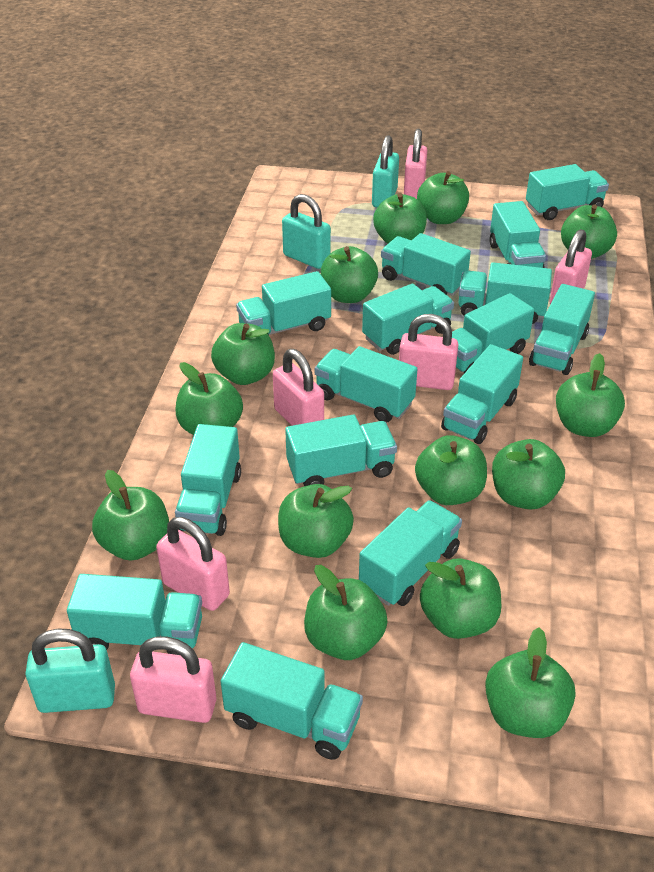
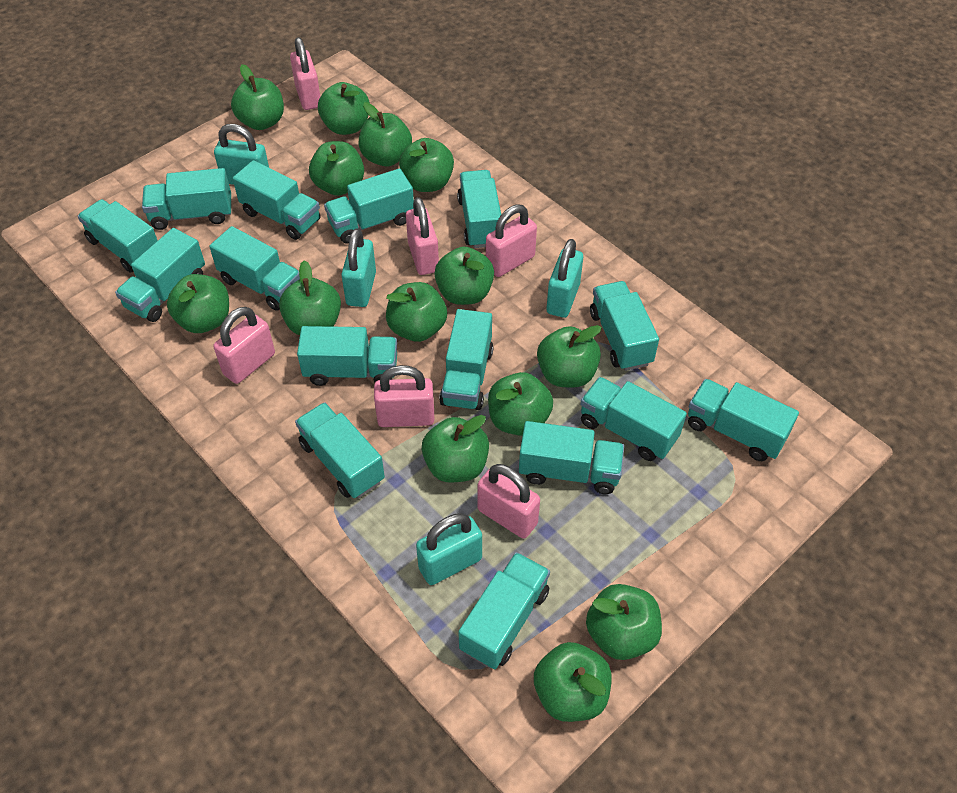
turquoise padlock: [25,628,115,713] [282,194,331,269] [372,135,399,207] = 3 -> [214,124,269,185] [341,228,376,307] [416,513,482,585] [547,239,583,318] = 4

